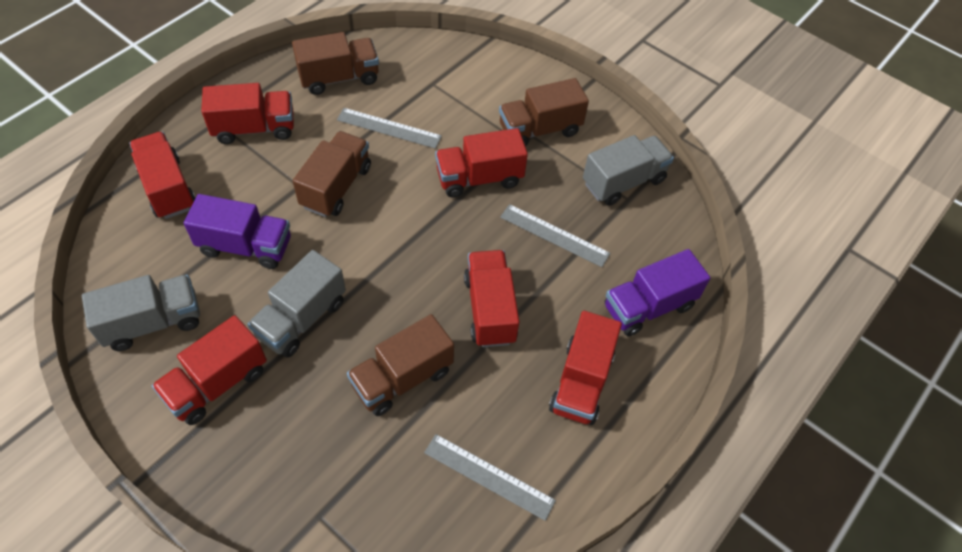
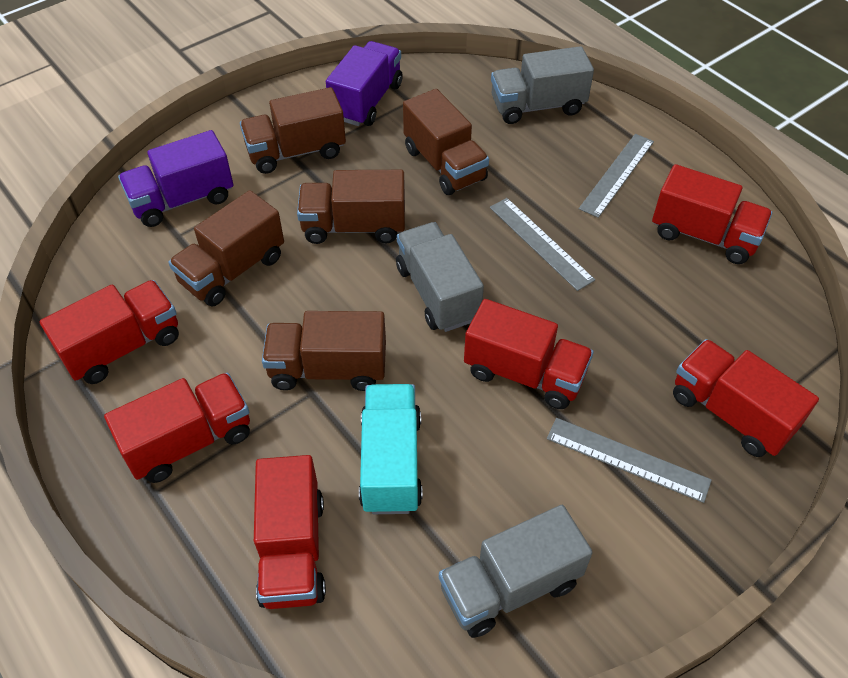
brown truck: [292,32,379,95] [293,131,371,217] [347,314,454,416] [499,78,589,147] = 4 -> [168,190,284,307] [240,87,346,174] [262,311,386,391] [297,170,405,244] [403,89,489,195] = 5
turquoise truck: none = 0 -> [359,384,423,514] = 1

